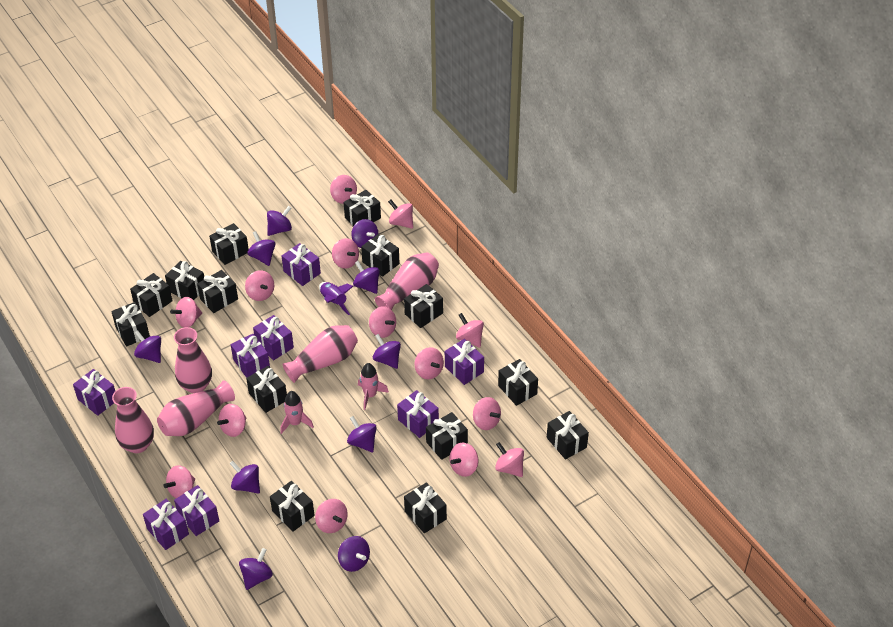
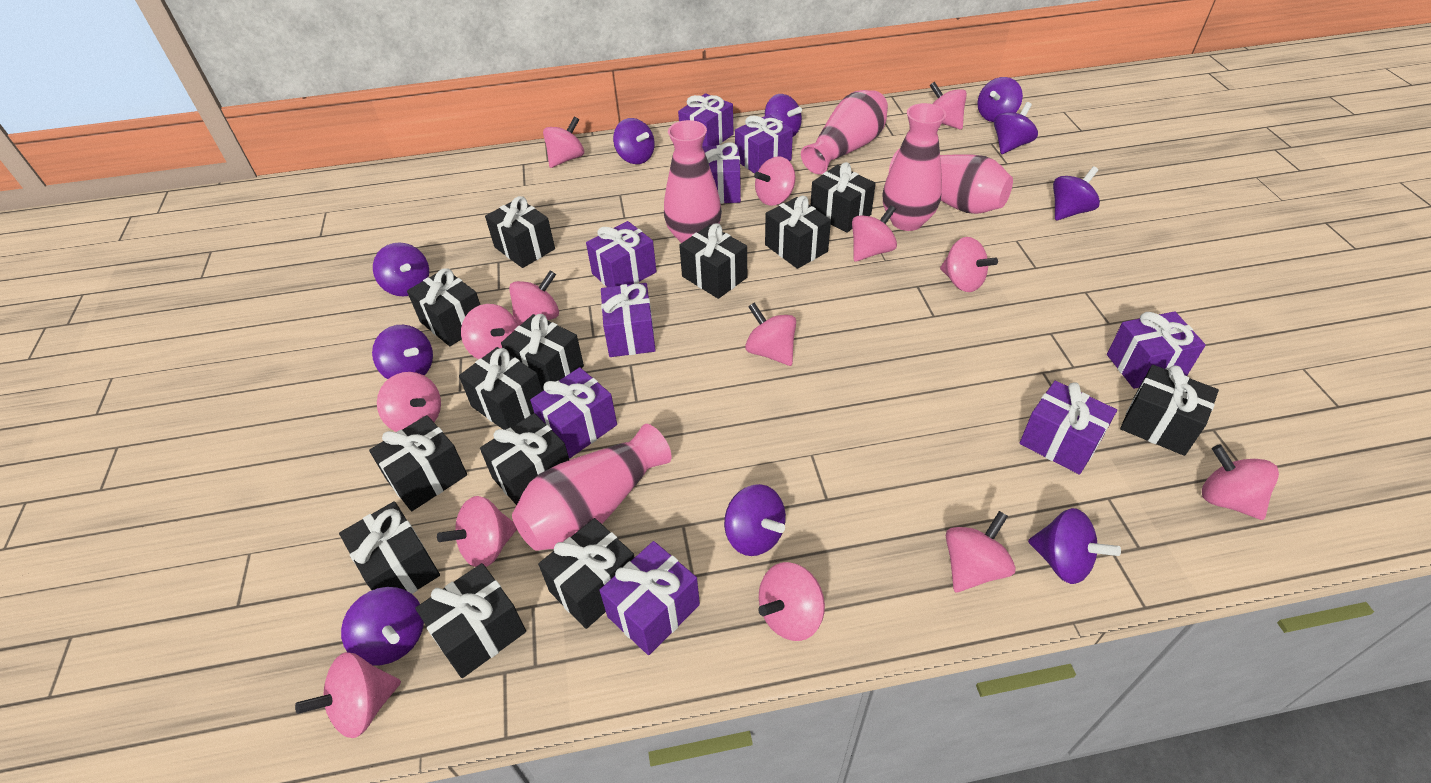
black gift: [111,302,150,347] [130,273,173,317] [165,261,204,300] [197,270,238,313] [209,223,249,265] [246,366,287,413] [270,481,315,532] [343,190,381,226] [361,234,400,277] [404,284,443,328] [404,482,447,533] [426,412,468,460] [498,359,538,406] [547,411,589,459] = 14 -> [339,501,440,594] [369,415,467,511] [407,268,480,346] [415,563,526,678] [459,347,542,430] [480,413,569,505] [485,196,555,268] [501,314,584,391] [538,518,635,629] [679,223,747,299] [765,196,831,269] [810,162,876,233] [1120,365,1219,456] = 13
pink rocket: [280,391,314,434] [358,363,389,410] = 2 -> none = 0
purple gift: [73,369,115,416] [143,499,189,550] [174,485,219,536] [230,334,270,378] [253,315,294,360] [282,243,321,286] [397,390,439,438] [445,339,484,385] = 8 -> [530,367,617,458] [586,221,657,287] [599,541,700,655] [601,283,656,357] [678,93,733,146] [702,142,741,204] [735,114,793,174] [1019,381,1117,475] [1107,311,1206,389] = 9
purple rocket: [319,282,353,315] = 1 -> none = 0

